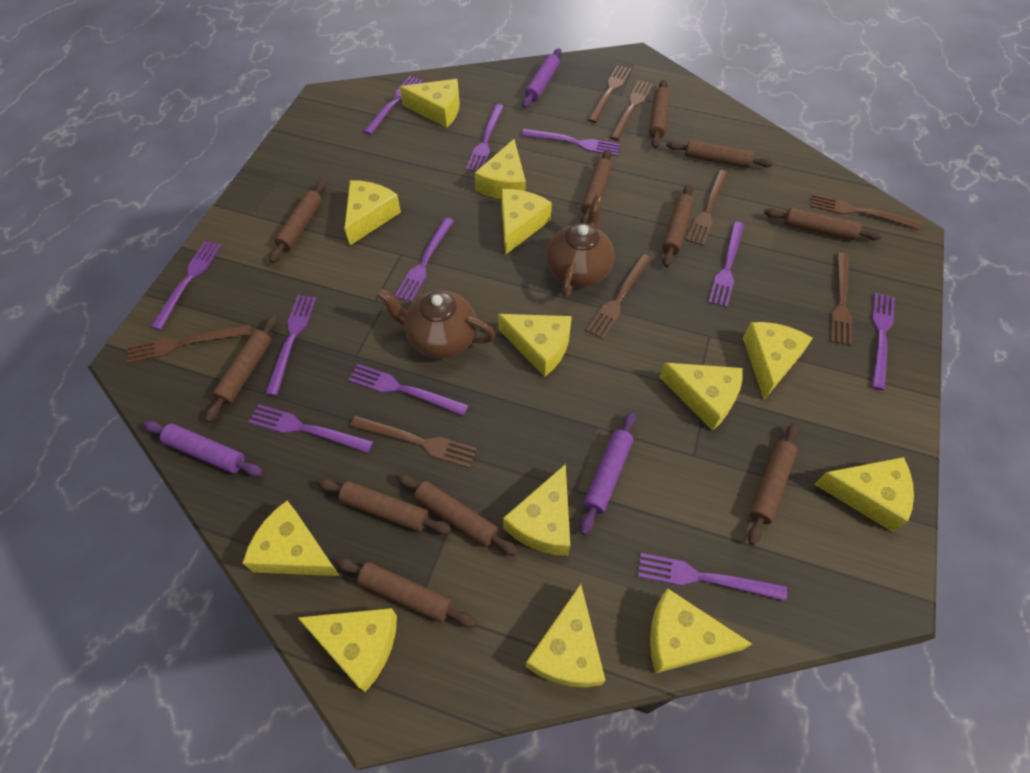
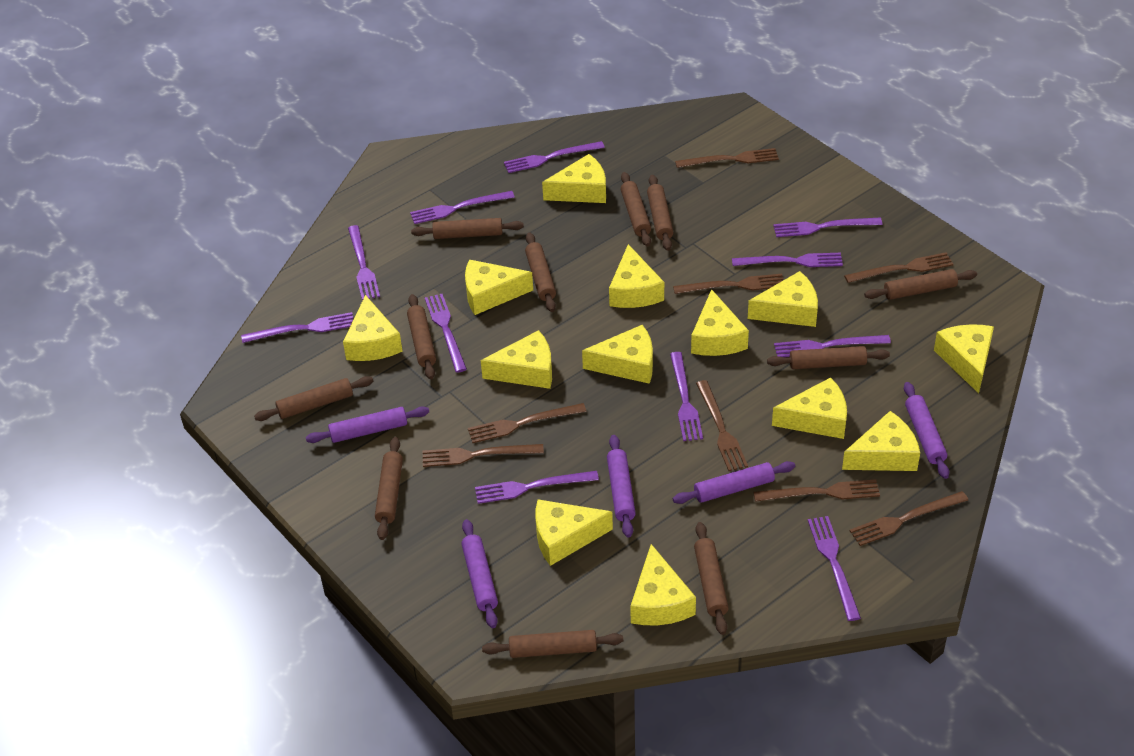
brown teapot: [376,289,495,358] [546,195,614,297] = 2 -> none = 0
purple rolling pin: [143,421,263,476] [522,48,562,109] [580,412,636,535] = 3 -> [306,406,429,443] [461,519,498,628] [607,435,636,538] [673,461,795,504] [904,382,949,479] = 5

